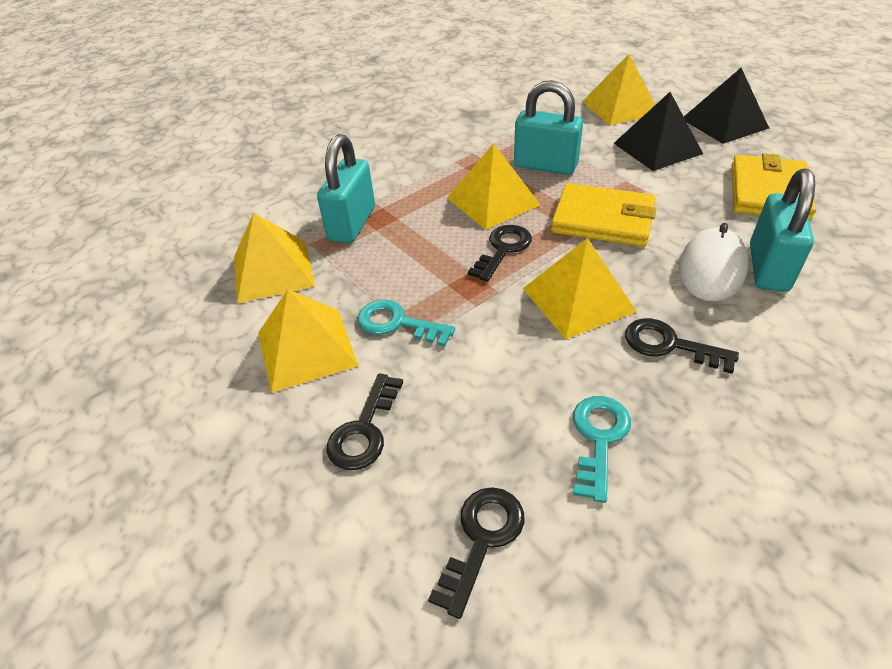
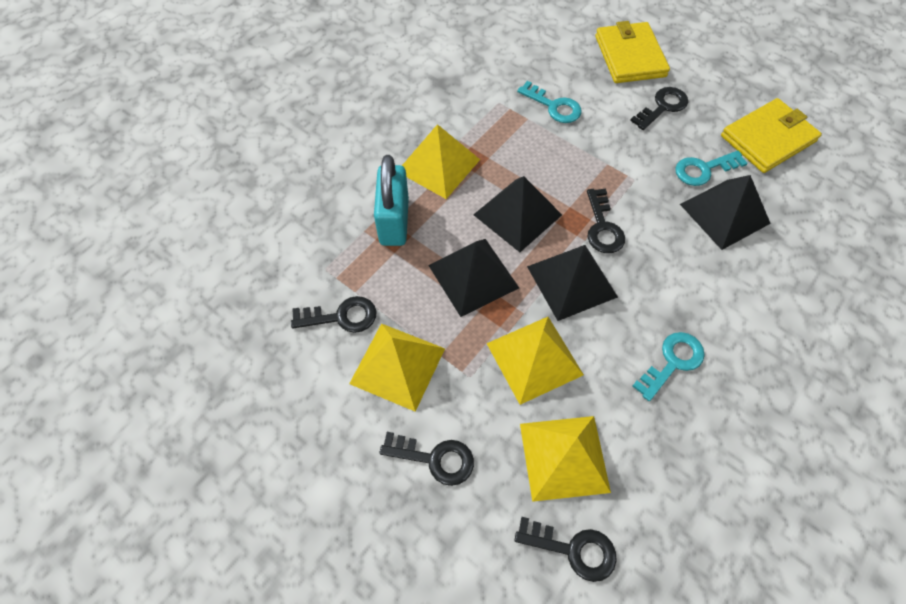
black key: [327,373,403,470] [428,487,525,619] [468,225,532,282] [625,318,739,374] = 4 -> [291,296,376,333] [379,432,474,486] [515,517,617,582] [587,189,625,253] [630,87,688,130] = 5
black pyramid: [614,92,703,171] [684,68,769,144] = 2 -> [428,239,519,317] [473,176,562,252] [527,245,618,321] [680,175,771,250] = 4
turquoise key: [357,300,455,347] [573,396,631,503] = 2 -> [517,81,582,123] [632,332,705,401] [675,150,748,186] = 3
turquoise padlock: [317,134,375,243] [514,80,583,175] [750,169,815,292] = 3 -> [374,155,409,246] = 1
white mouse: [679,223,748,301] = 1 -> none = 0
yellow pyramid: [234,213,315,304] [258,289,359,393] [447,143,540,230] [523,238,637,339] [582,54,655,126] = 5 -> [349,323,445,412] [402,124,480,199] [486,317,584,405] [520,416,611,502] = 4

